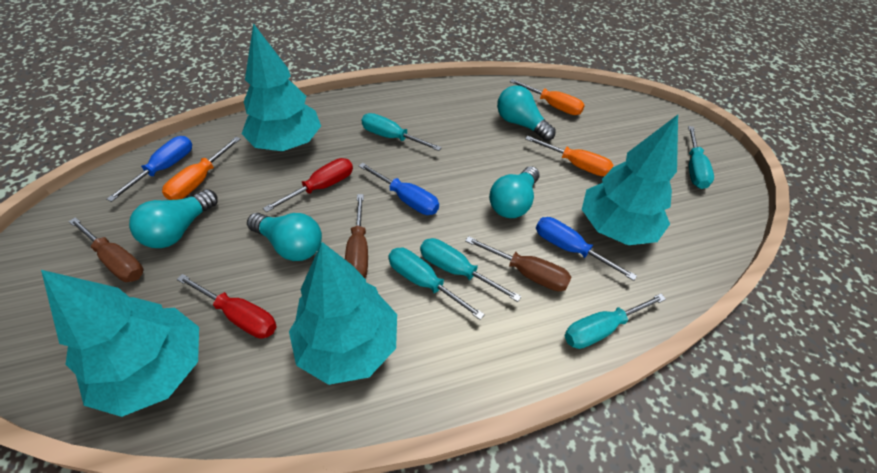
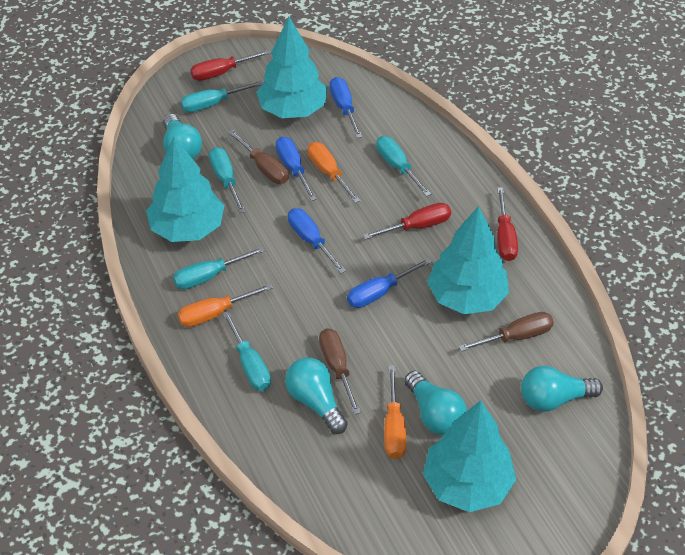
blue screwdriver: [107,136,192,202] [359,163,439,215] [536,217,637,281] = 3 -> [276,137,317,201] [288,208,346,274] [330,77,362,138] [347,258,432,308] = 4
red screwdriver: [177,274,277,339] [263,158,353,212] = 2 -> [190,50,270,81] [363,203,451,240] [497,187,518,261] = 3

